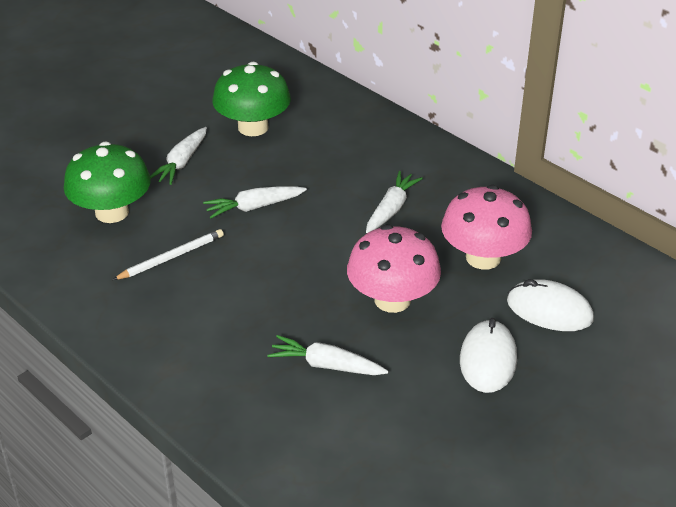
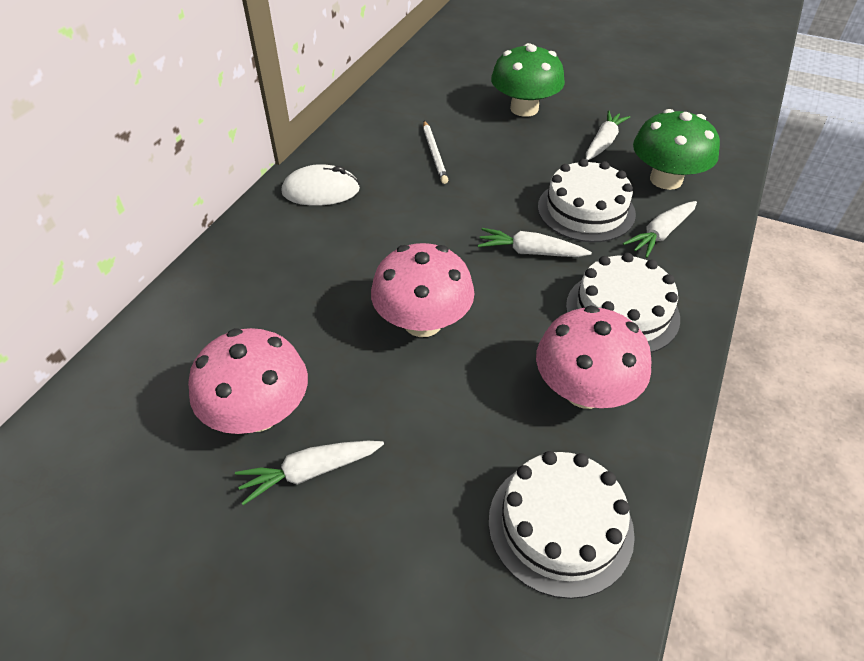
pink mushroom: [347,225,441,313] [441,185,532,270] = 2 -> [188,328,308,434] [371,243,475,337] [536,305,651,409] = 3
white cake: none = 0 -> [488,451,635,599] [538,159,636,242] [566,253,680,353] = 3
white mouse: [460,318,517,393] [507,279,594,331] = 2 -> [282,164,360,206] = 1

